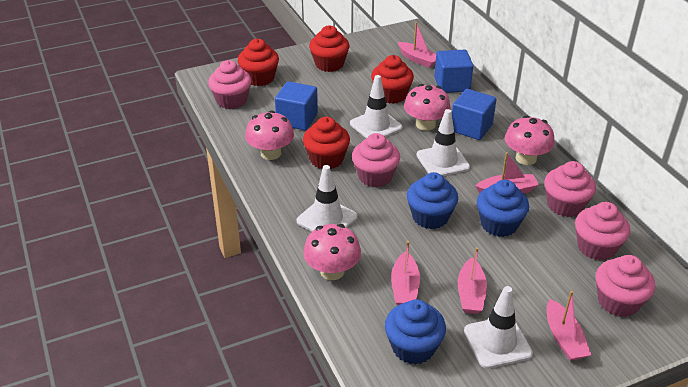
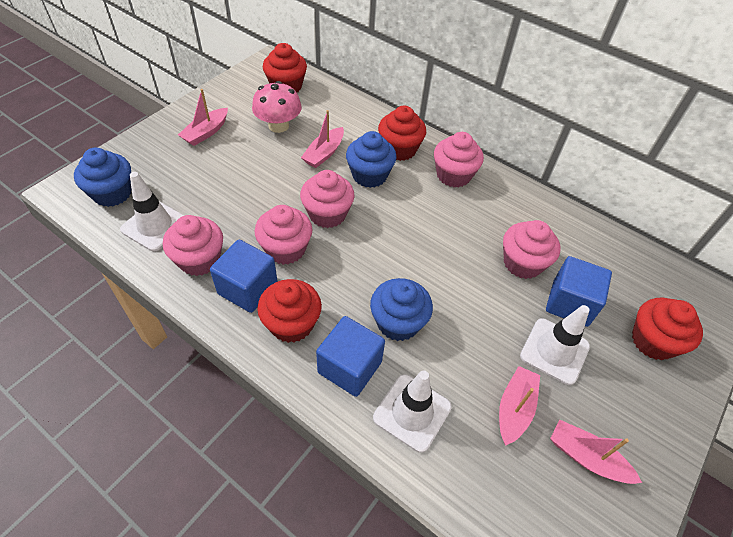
pink boat: [391,241,420,305] [398,22,436,68] [458,247,487,314] [475,152,539,193] [547,291,591,361] = 5 -> [178,89,228,146] [301,110,344,168] [499,366,540,446] [550,420,642,484] = 4
pink mushroom: [245,110,294,160] [303,224,361,280] [404,84,451,131] [505,115,554,165] = 4 -> [252,81,302,133] = 1
white traffic cone: [297,165,357,232] [350,75,403,138] [416,109,470,176] [464,286,533,369] = 4 -> [120,172,185,251] [373,371,452,453] [520,305,590,385] = 3

